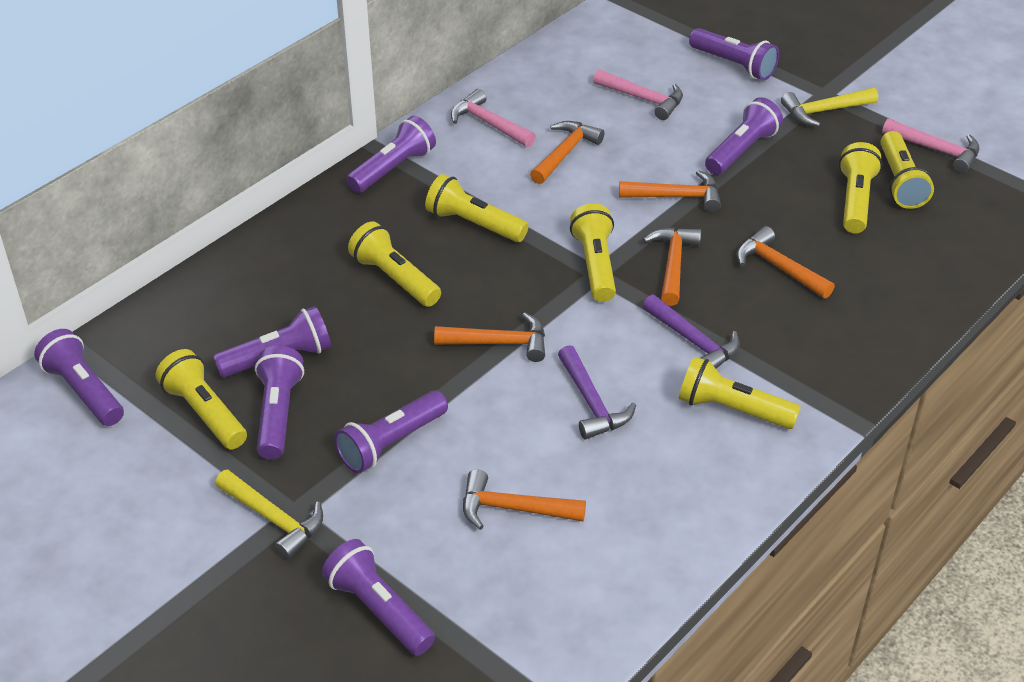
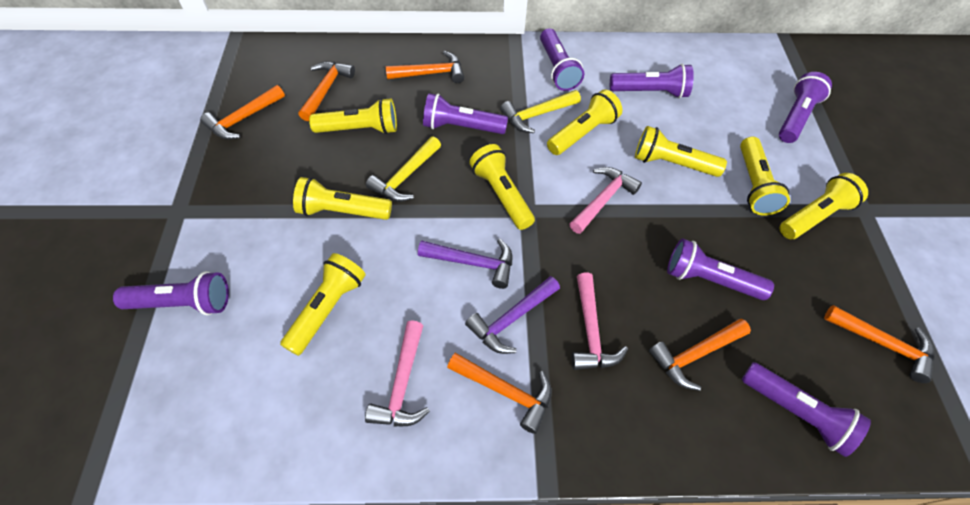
purple flashlight: [34,329,124,426] [213,306,331,378] [255,346,304,460] [322,539,435,656] [334,390,448,473] [346,116,436,193] [689,28,779,80] [705,97,783,175] = 8 -> [113,271,229,315] [423,93,508,134] [540,28,584,91] [610,64,694,98] [667,239,774,300] [742,362,871,457] [779,72,832,143] = 7
yellow flashlight: [156,349,247,450] [348,221,441,307] [425,174,529,242] [570,204,616,302] [679,356,801,429] [839,142,883,234] [880,131,934,209] = 7 -> [280,253,366,356] [293,177,392,220] [309,98,397,134] [469,144,535,230] [547,89,622,155] [635,126,727,177] [740,137,790,216] [780,173,868,239] = 8

